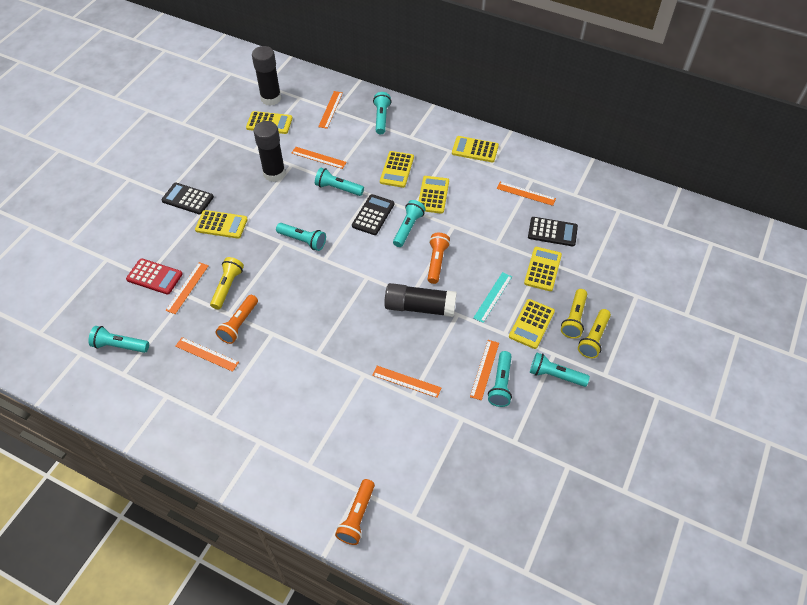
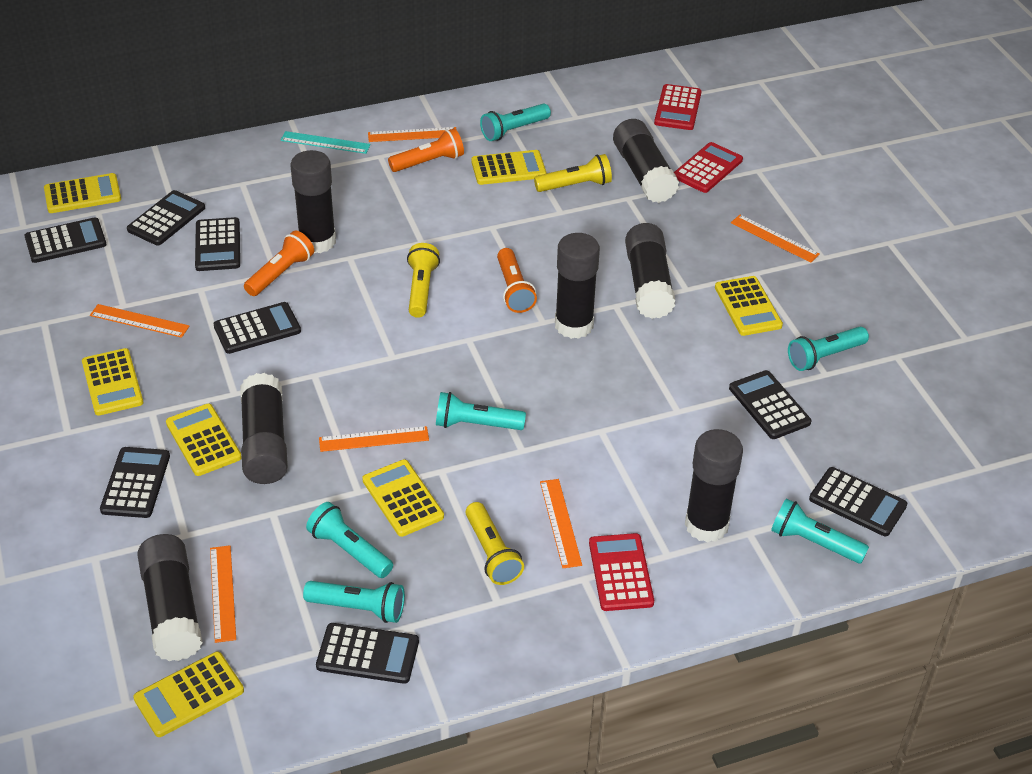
black calculator: [161,183,214,215] [352,194,394,235] [528,217,578,246] = 3 -> [24,217,107,263] [100,447,170,518] [127,190,205,246] [195,217,240,271] [213,302,301,354] [316,623,419,684] [729,370,811,439] [809,467,907,536] = 8
black glue stick: [252,46,281,106] [253,121,286,182] [384,283,457,317] = 3 -> [137,534,203,661] [240,373,288,484] [291,150,336,253] [555,233,600,339] [613,119,679,203] [625,223,675,319] [685,429,743,543] = 7
orange ruler: [165,262,209,314] [175,337,239,372] [292,147,347,169] [318,91,343,129] [372,366,441,398] [470,340,499,400] [497,182,556,206] = 7 -> [90,304,189,338] [210,545,236,643] [319,426,429,452] [368,127,456,142] [540,479,582,568] [731,215,820,263] = 6
red calculator: [126,258,183,295] = 1 -> [589,533,654,611] [654,84,701,130] [674,142,743,193] = 3
turquoise flashlight: [88,326,149,353] [276,223,326,251] [315,167,364,196] [373,92,391,134] [393,200,426,247] [488,351,512,407] [530,353,590,387] = 7 -> [303,581,405,623] [306,502,393,578] [436,392,526,430] [480,104,551,141] [771,498,869,564] [788,327,869,371] = 6

